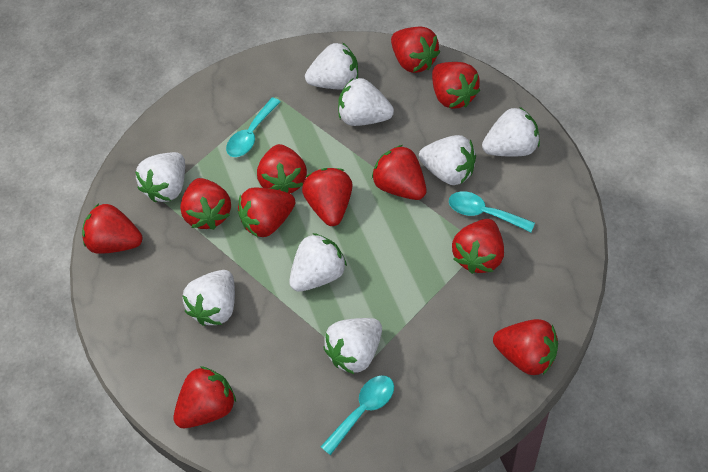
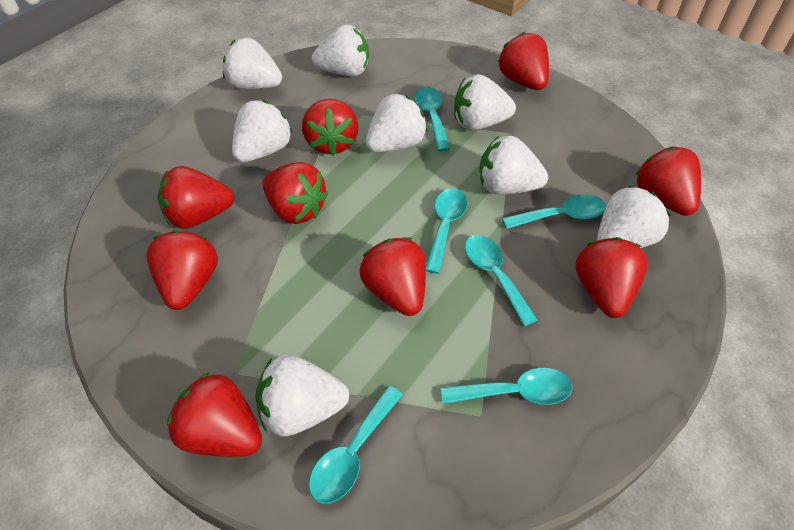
red strawberry: [82,204,142,254] [173,366,236,428] [180,178,231,230] [238,187,295,237] [257,144,307,193] [302,168,352,226] [372,145,426,200] [391,27,440,73] [432,62,480,109] [452,219,504,274] [493,319,558,375] = 11 -> [146,230,218,310] [158,166,235,229] [167,372,262,457] [262,162,328,224] [302,99,359,156] [360,237,426,316] [498,32,549,90] [575,237,648,318] [636,146,701,216] = 9
turquoise spoon: [226,97,281,157] [321,375,394,455] [449,191,535,232] = 3 -> [309,386,403,504] [415,87,450,151] [426,189,467,274] [441,368,572,405] [465,235,538,327] [502,194,606,229] = 6

